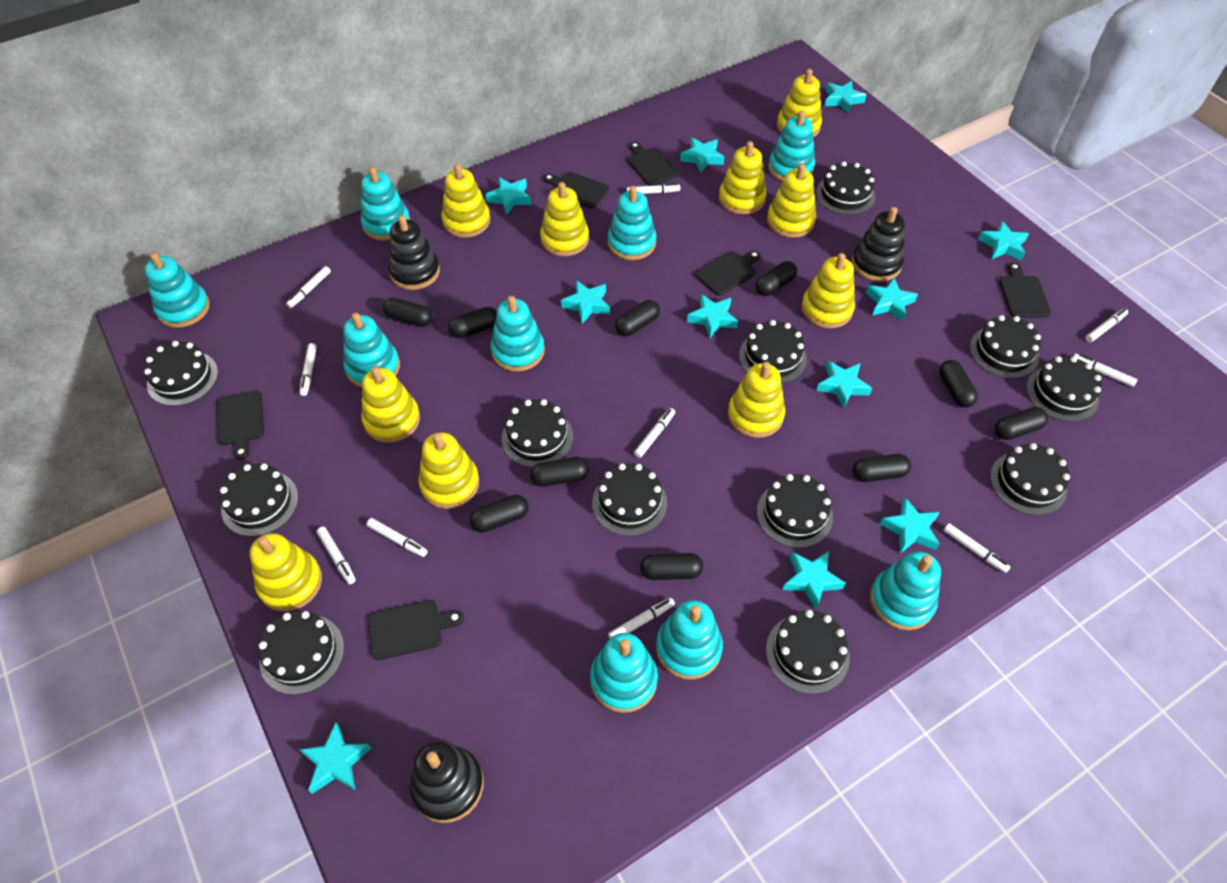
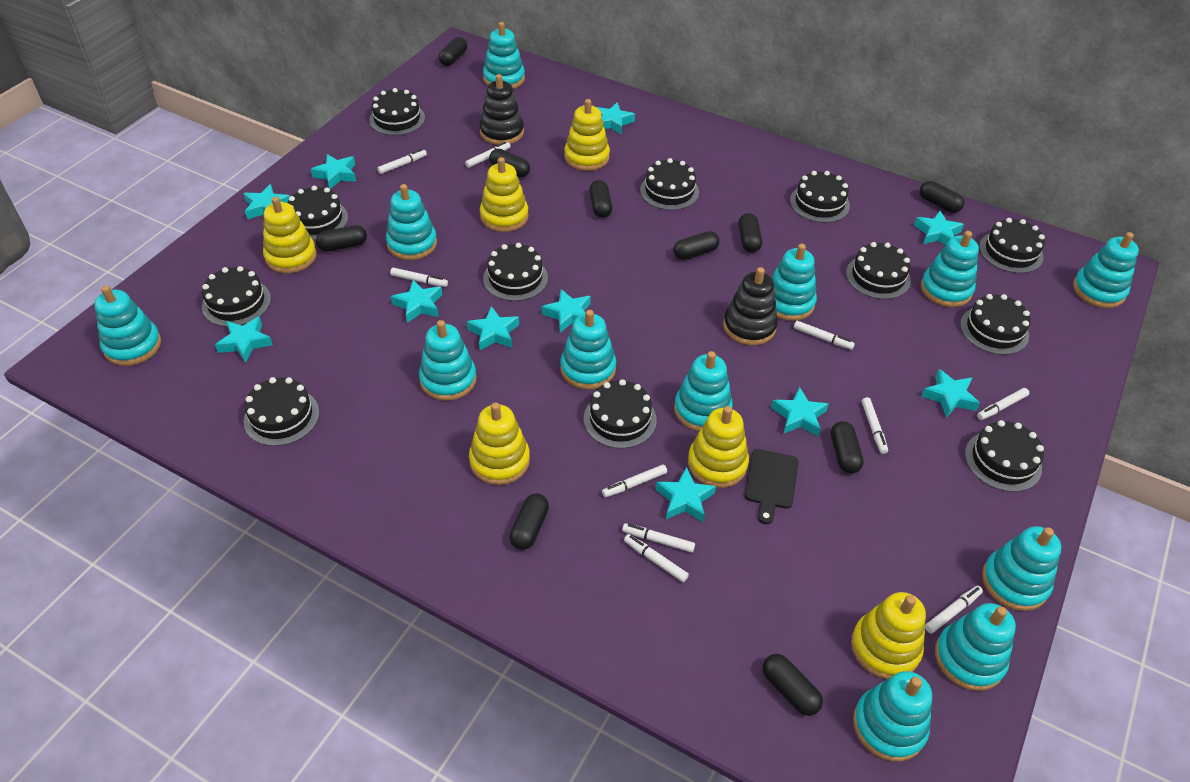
black cutting board: [217,391,264,460] [368,600,464,660] [543,172,609,209] [627,142,679,186] [695,251,761,296] [999,262,1051,318] = 6 -> [745,449,798,524] = 1
black stacking toy: [388,215,440,290] [410,742,484,823] [852,207,905,282] = 3 -> [479,74,524,145] [723,267,778,345] = 2
turquoise stacking toy: [145,252,210,328] [343,313,400,387] [360,167,410,241] [490,296,545,372] [590,633,658,713] [608,186,656,260] [656,600,723,680] [768,110,815,181] [870,552,941,630] = 9 -> [95,285,161,366] [386,184,437,260] [419,320,477,401] [483,22,525,89] [560,310,616,390] [674,351,733,431] [771,244,817,321] [853,671,932,762] [921,231,979,307] [935,603,1016,691] [982,526,1061,611] [1073,232,1139,308] = 12
yellow stacking toy: [250,533,322,612] [361,367,420,443] [419,432,479,509] [441,164,490,237] [540,182,589,256] [719,141,767,215] [728,362,785,438] [767,164,816,238] [777,69,822,138] [801,253,855,328] = 10 -> [263,197,317,273] [469,402,530,485] [480,157,529,232] [564,99,610,171] [688,406,749,488] [851,592,926,679] = 6

